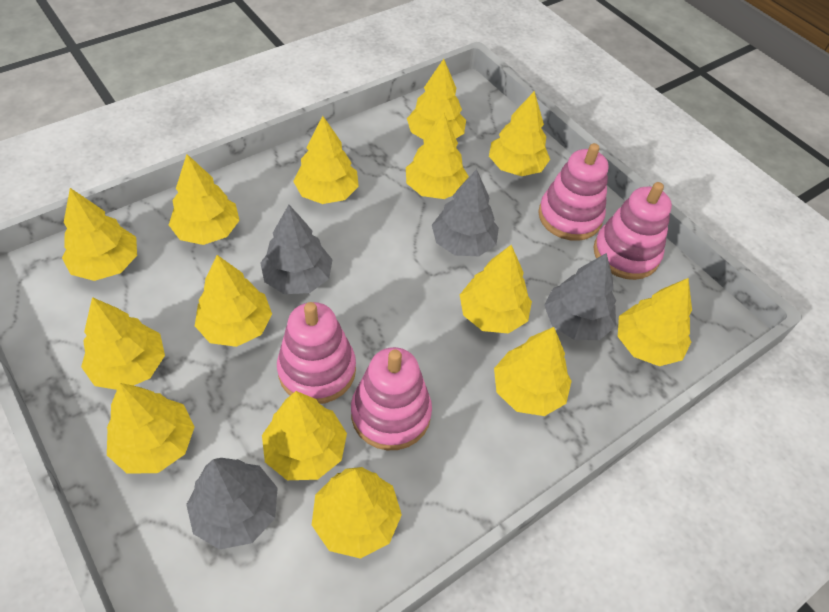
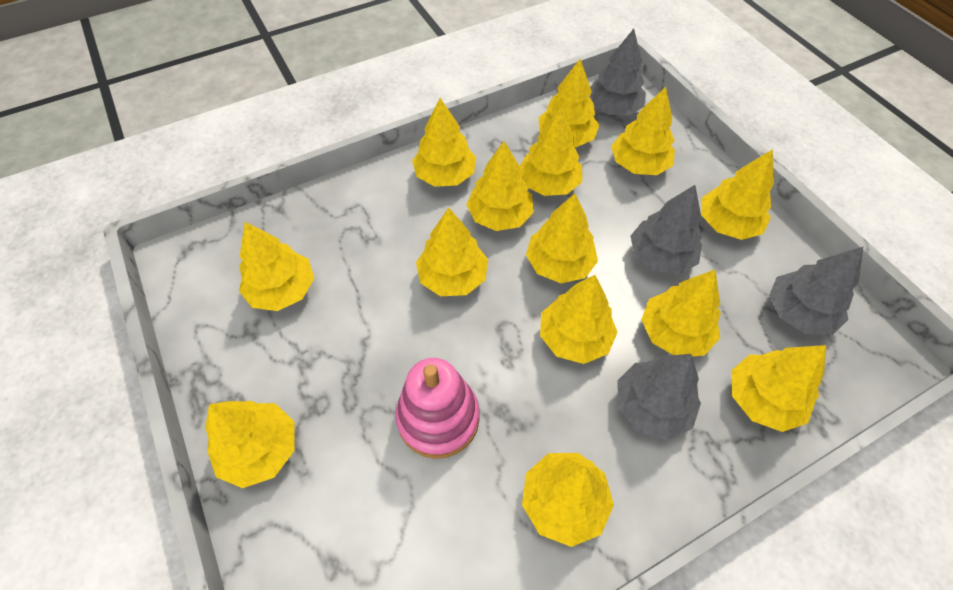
pink stacking toy: [277,302,356,404] [351,347,432,450] [538,143,608,241] [594,182,672,280] = 4 -> [395,358,480,459] = 1

